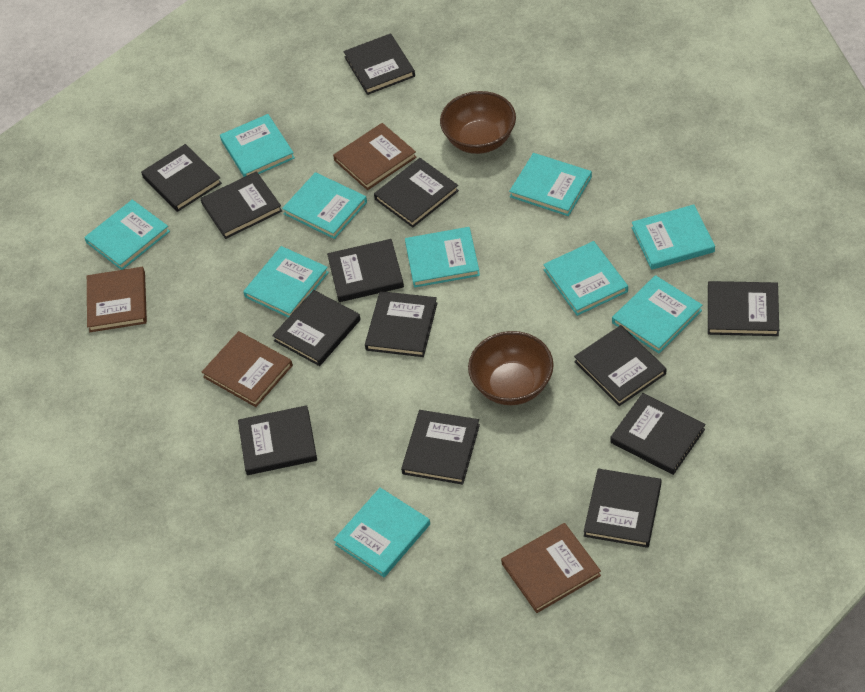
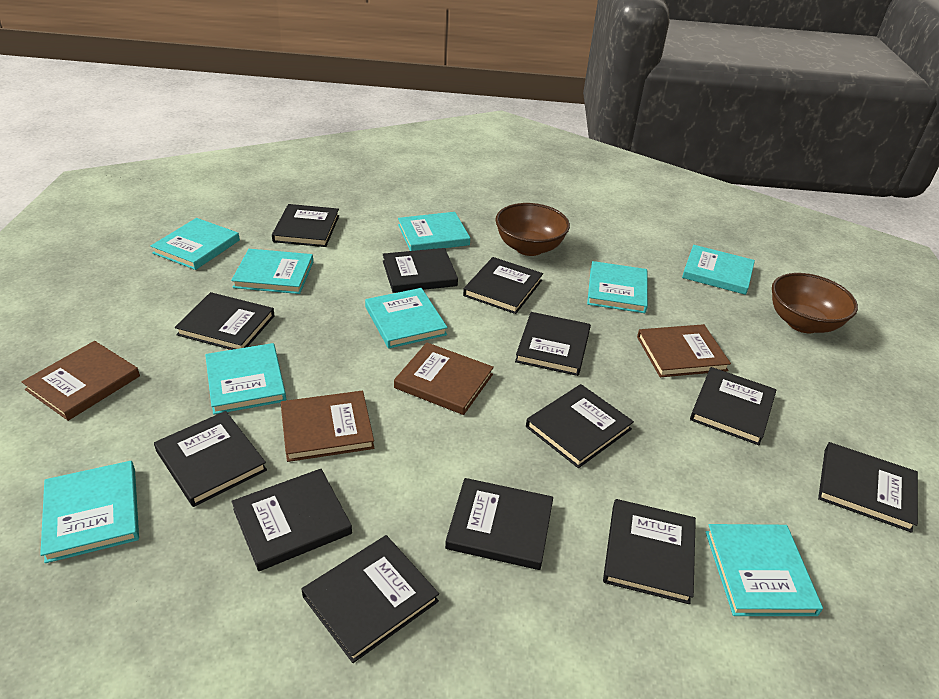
turquoise book: [84,200,170,270] [220,114,295,177] [243,246,329,317] [282,172,367,239] [334,488,430,577] [405,227,480,288] [509,153,592,216] [543,241,628,316] [612,275,702,353] [632,205,715,270] = 10 -> [40,461,139,563] [151,218,240,270] [205,343,286,415] [231,249,313,294] [365,288,448,349] [398,212,470,251] [587,261,648,313] [682,245,755,295] [706,524,823,616] = 9

